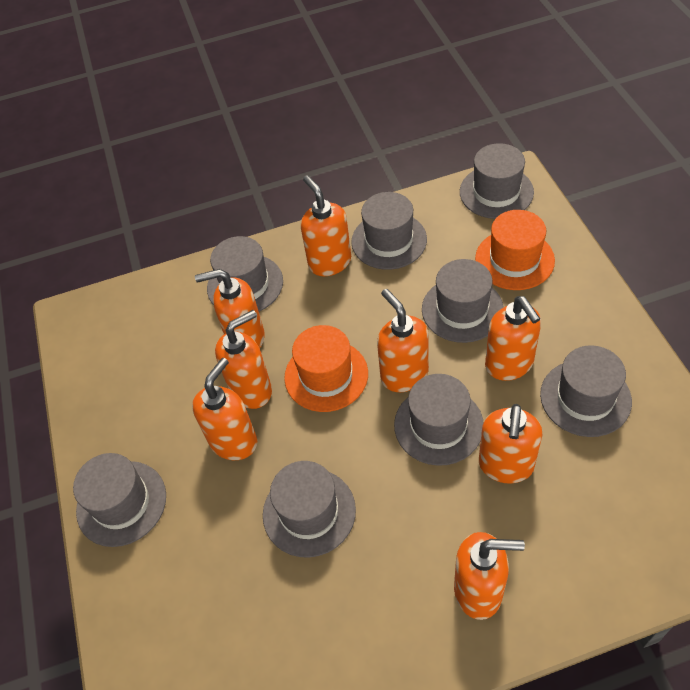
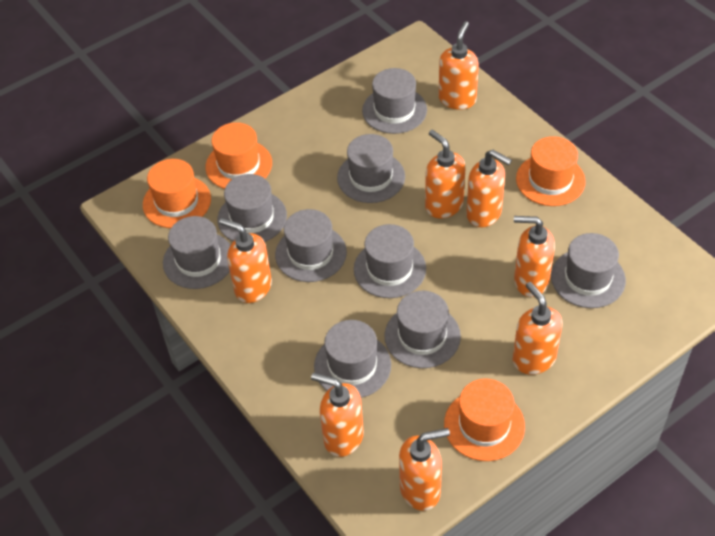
grey hat: [73,453,166,547] [207,236,283,311] [263,461,356,558] [351,192,427,270] [394,374,484,466] [422,259,504,343] [460,143,534,219] [540,345,632,437] = 8 -> [163,216,231,289] [217,174,287,242] [275,209,347,282] [314,320,391,398] [337,134,405,203] [354,224,426,298] [362,68,427,134] [384,291,461,368] [551,233,626,308] = 9
orange hat: [284,325,368,412] [475,210,555,290] = 2 -> [143,159,211,228] [205,122,272,189] [444,378,525,461] [516,136,586,206] = 4

